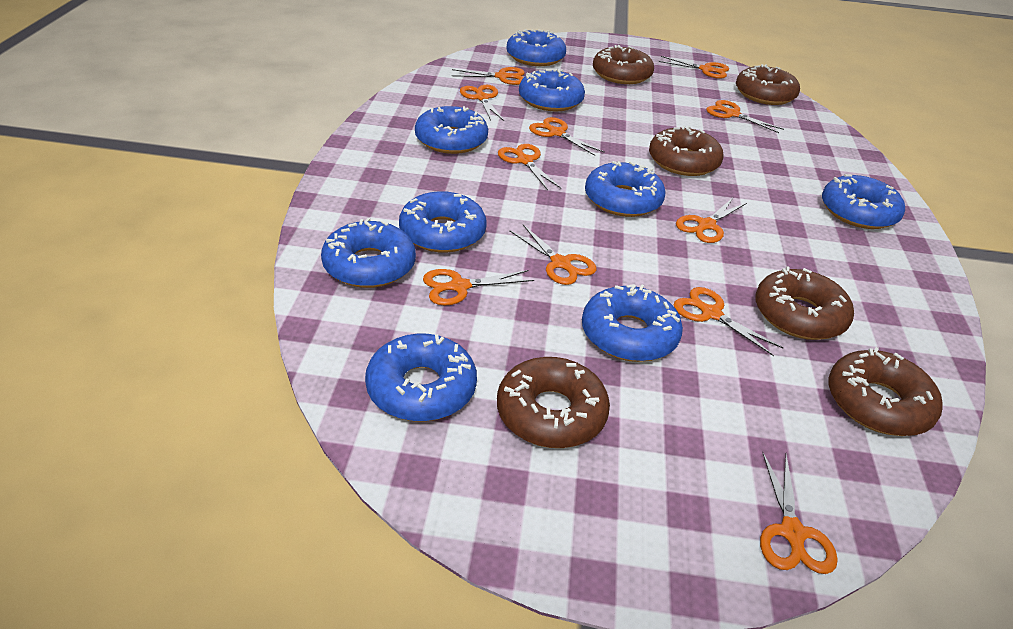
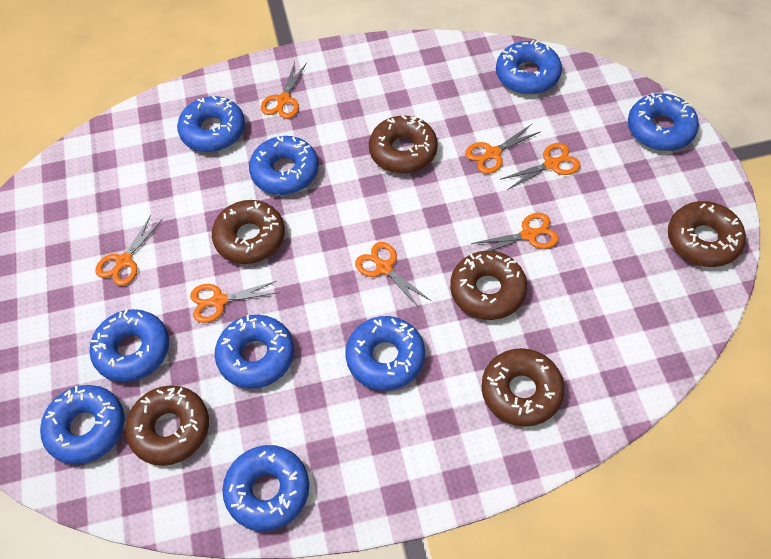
orange scissors: [423,269,534,305] [452,67,525,85] [460,85,504,121] [498,144,561,190] [509,224,596,285] [529,117,605,156] [659,56,729,79] [673,287,784,356] [676,198,747,243] [706,100,784,133] [760,452,838,574] = 11 -> [95,215,162,286] [190,281,280,323] [261,62,307,119] [355,242,431,309] [465,124,541,174] [471,213,559,251] [500,143,580,190] = 7

